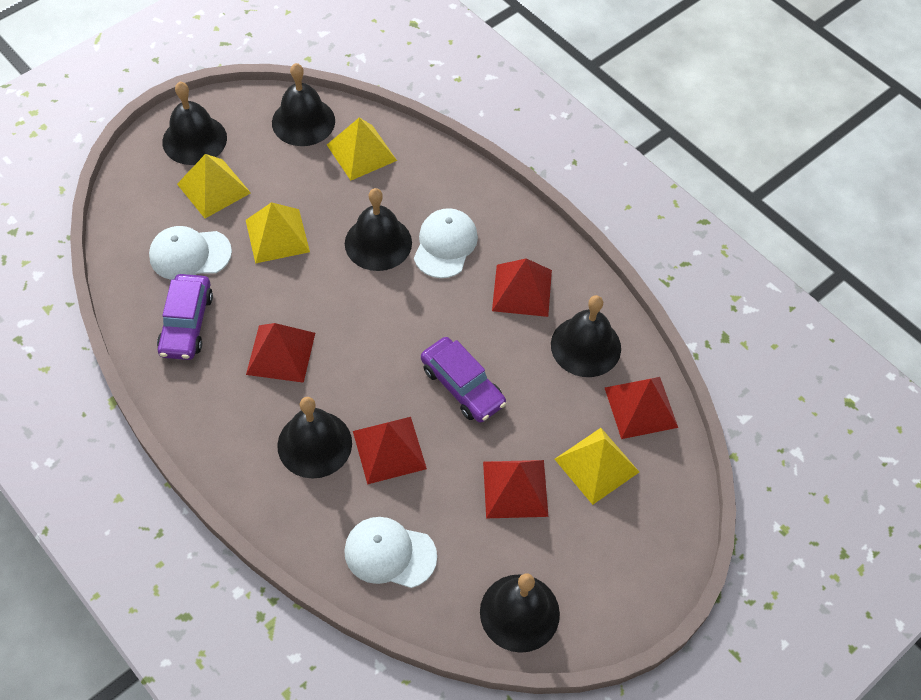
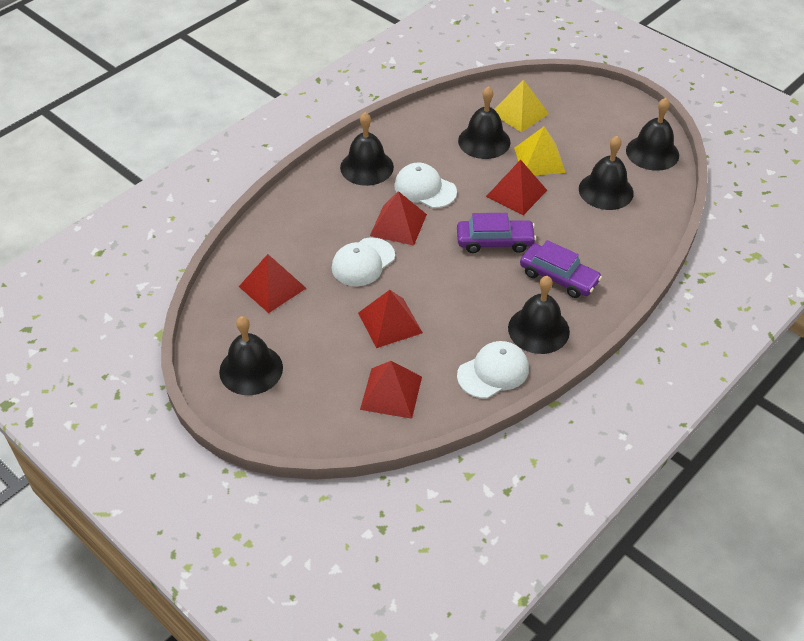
yellow pyramid: [177,154,251,218] [246,202,310,264] [327,118,397,181] [555,428,639,505] = 4 -> [494,79,549,132] [514,126,566,175] = 2

